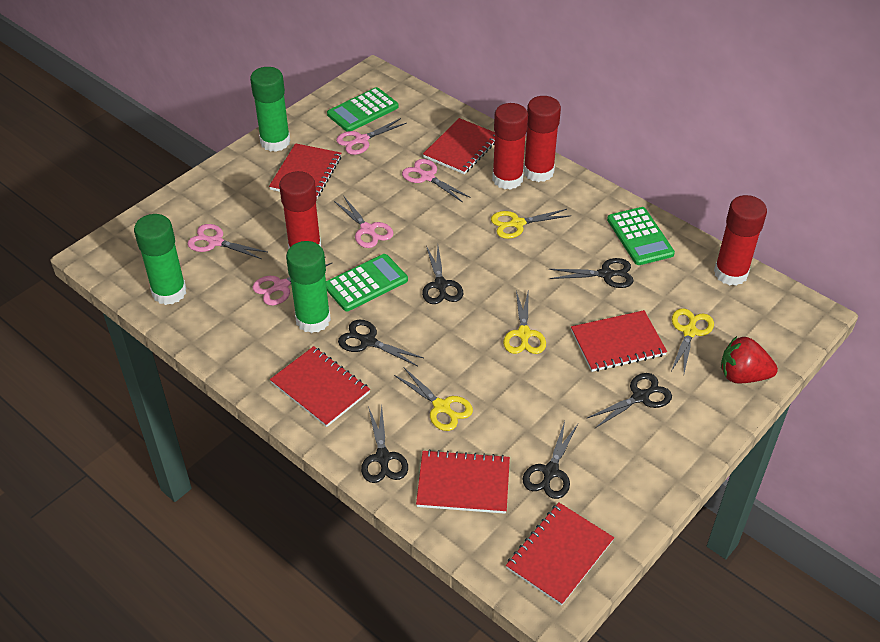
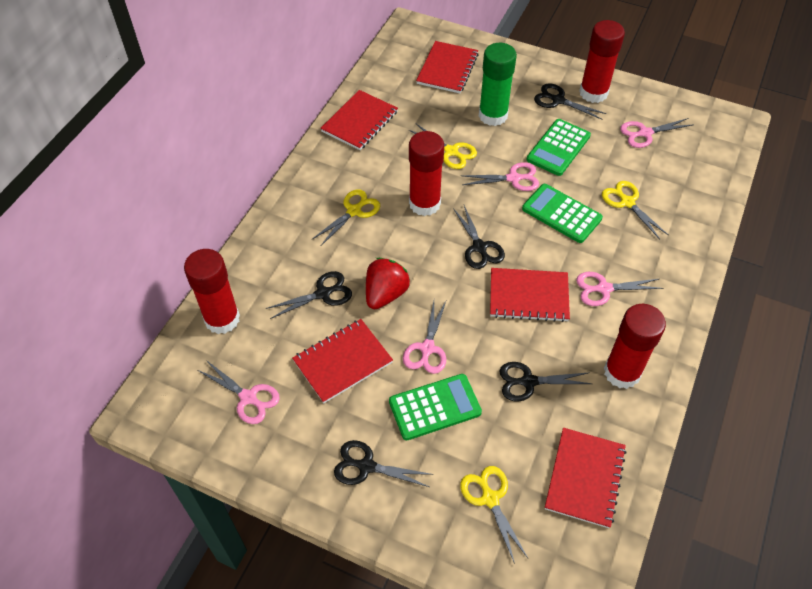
black scissors: [338,320,423,366] [361,405,408,483] [422,246,464,304] [523,421,578,499] [549,258,634,288] [587,373,672,428] = 6 -> [266,271,352,319] [334,440,433,487] [453,205,505,269] [499,362,592,402] [534,83,607,120] = 5
green glue stick: [134,214,187,305] [250,67,290,152] [286,241,331,333] = 3 -> [479,43,517,126] = 1
red notebook: [269,143,341,198] [270,346,370,427] [416,449,510,514] [423,118,495,174] [506,503,614,606] [571,310,667,372] = 6 -> [292,319,393,403] [320,90,398,150] [416,41,478,93] [490,268,570,322] [545,428,626,528] = 5

